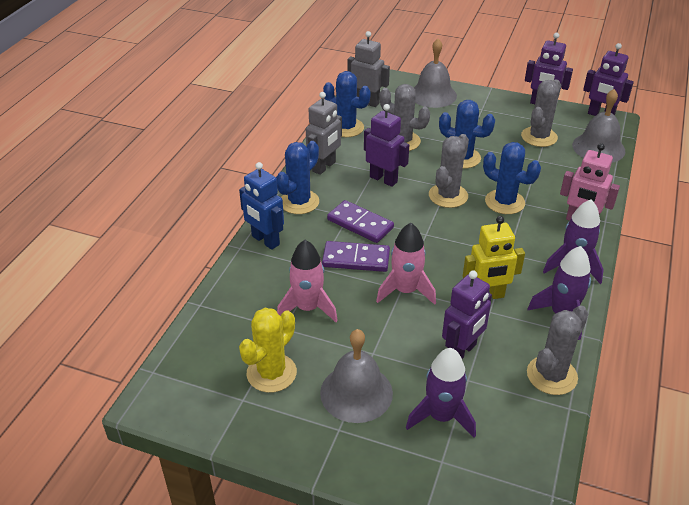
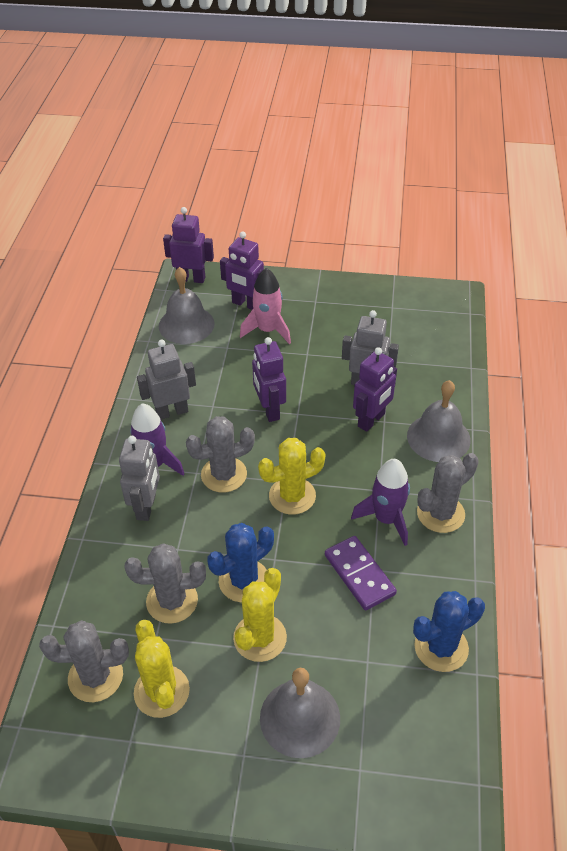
blue cactus: [276,141,319,214] [323,71,371,137] [439,100,495,168] [483,142,541,214] = 4 -> [207,523,274,602] [413,591,485,672] = 2
blue robot: [239,162,284,250] = 1 -> none = 0
grey robot: [306,92,342,175] [347,31,390,107] = 2 -> [119,436,160,521] [137,340,196,420] [342,310,399,385] = 3
pink robot: [560,143,620,221] = 1 -> none = 0
pink rocket: [277,240,338,322] [376,223,436,305] = 2 -> [240,268,291,344] = 1
purple domino: [322,241,390,272] [327,200,394,243] = 2 -> [325,536,397,610] = 1
purple rocket: [406,348,476,438] [528,246,591,340] [543,199,604,284] = 3 -> [130,403,184,476] [351,459,410,546] = 2
yellow cactus: [239,308,297,393] = 1 -> [134,620,190,718] [233,568,287,662] [258,438,326,515] = 3
yellow robot: [463,216,525,299] = 1 -> none = 0

